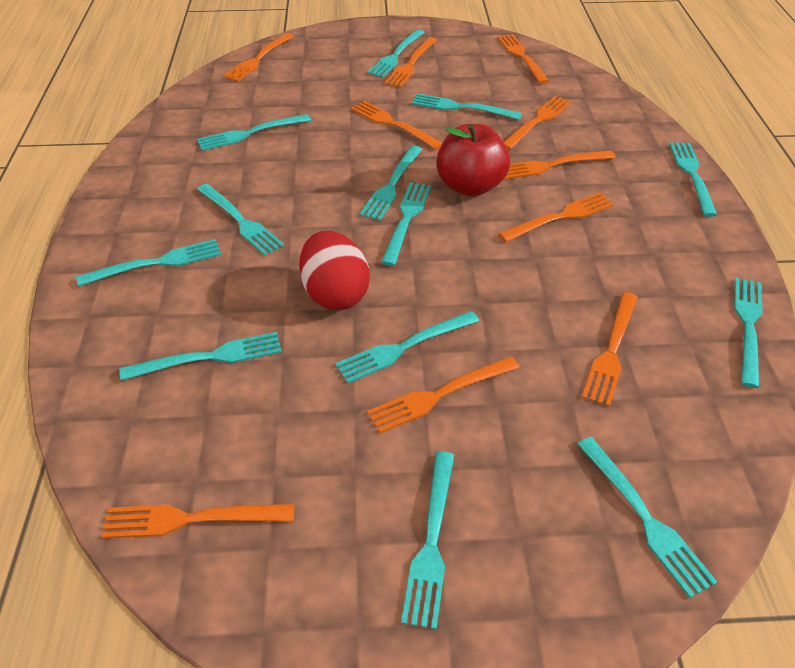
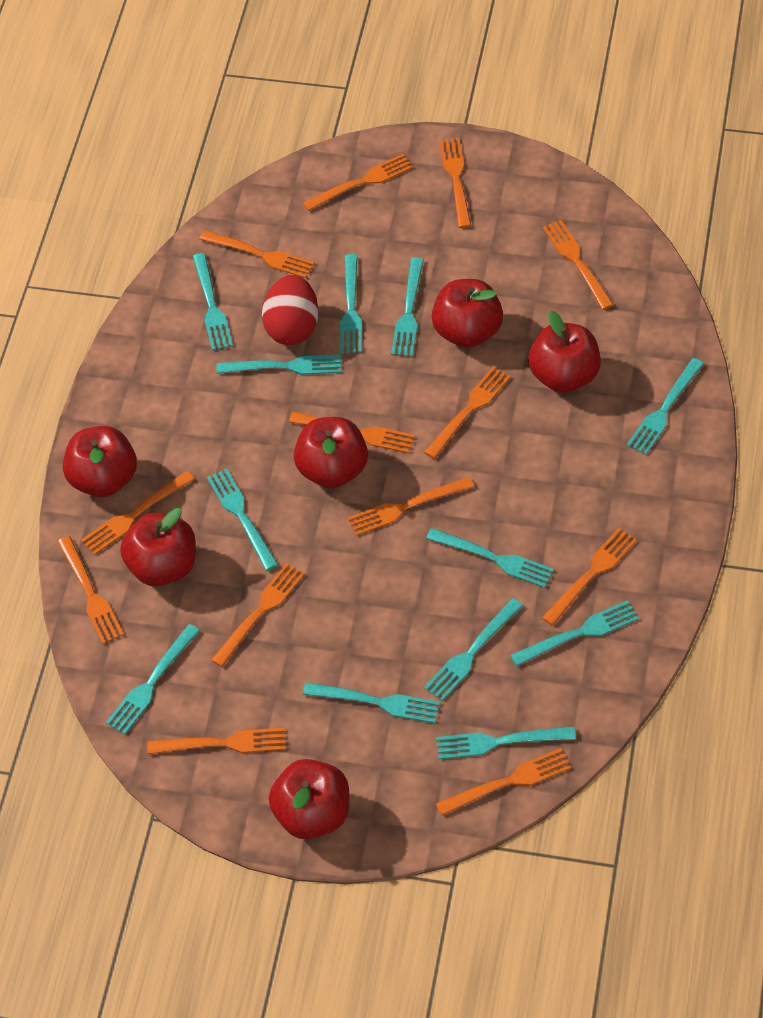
orange fork: [102,504,294,539] [223,33,294,82] [351,101,442,149] [367,356,520,433] [384,37,437,88] [497,34,549,84] [499,192,614,242] [504,96,571,150] [504,150,615,180] [581,292,638,407] = 10 -> [57,536,124,644] [81,471,195,555] [147,727,286,754] [199,230,315,278] [211,563,305,667] [289,412,415,453] [303,154,413,211] [348,477,474,536] [424,366,511,459] [436,748,571,816] [439,138,471,228] [542,528,637,626] [543,220,614,310] = 13
red apple: [436,124,510,197] = 1 -> [63,426,137,497] [120,508,196,586] [269,759,349,839] [294,417,368,488] [432,279,503,348] [528,311,601,393] = 6
turquoise fork: [76,239,221,286] [119,332,282,381] [197,114,311,151] [197,184,284,256] [335,311,479,383] [360,146,422,221] [367,29,425,78] [381,182,431,266] [401,451,454,630] [412,93,522,120] [577,437,717,598] [669,142,717,217] [734,278,763,388] = 13 -> [106,624,200,734] [193,253,233,351] [207,469,278,571] [217,354,341,375] [303,682,440,723] [340,254,362,353] [391,257,424,357] [424,598,523,701] [426,528,554,588] [436,726,576,759] [510,600,639,667] [627,358,704,455] = 12

